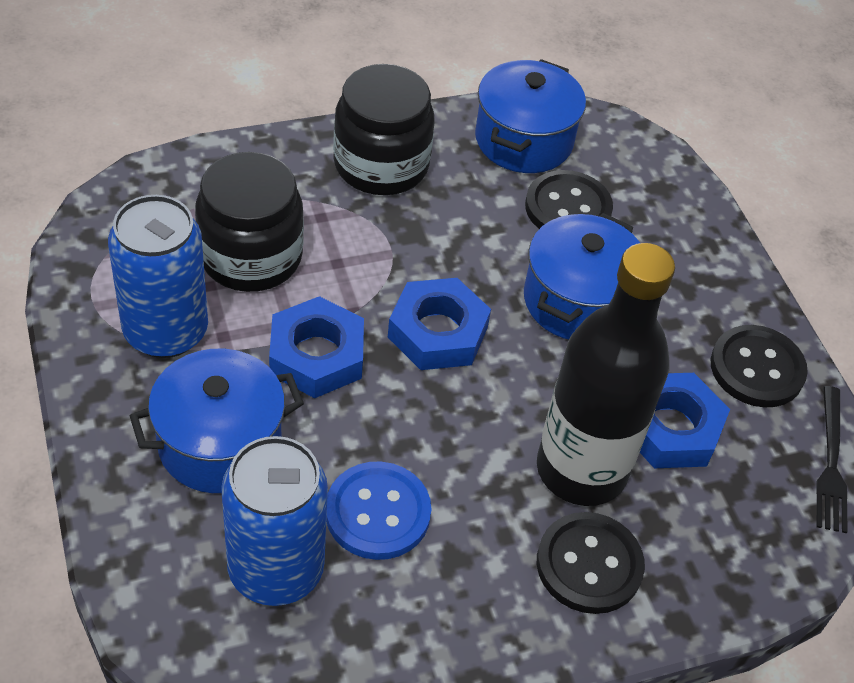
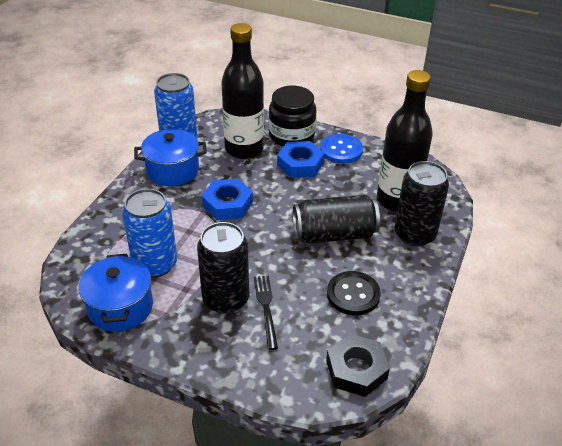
black bottle: [537,243,675,506] = 1 -> [221,23,264,159] [377,70,433,212] = 2
black button: [525,170,613,229] [537,512,645,614] [711,325,808,408] = 3 -> [327,271,381,315] = 1
black can: none = 0 -> [197,222,249,314] [293,195,380,244] [394,161,449,247] = 3
black jar: [195,152,304,292] [333,64,434,195] = 2 -> [269,85,316,147] = 1
black nut: none = 0 -> [326,334,390,397] = 1
blue nut: [269,296,364,398] [388,278,491,370] [640,373,730,468] = 3 -> [202,179,253,220] [277,141,324,178] = 2
blue pot: [130,349,304,493] [475,59,586,173] [524,213,640,340] = 3 -> [79,254,153,332] [134,129,207,186] = 2

